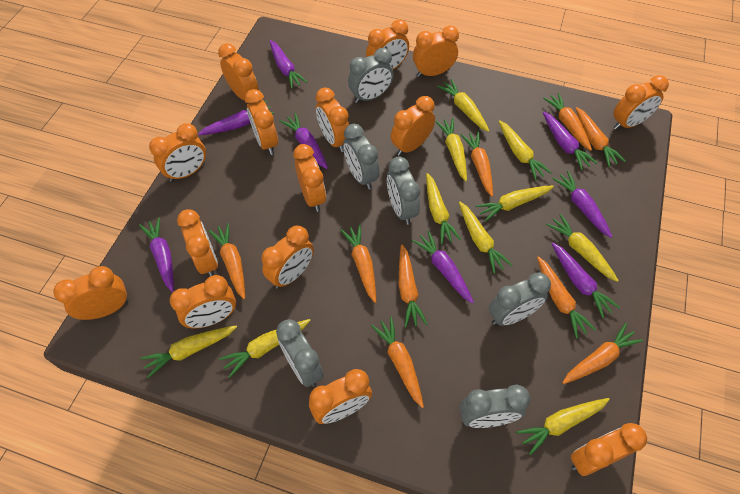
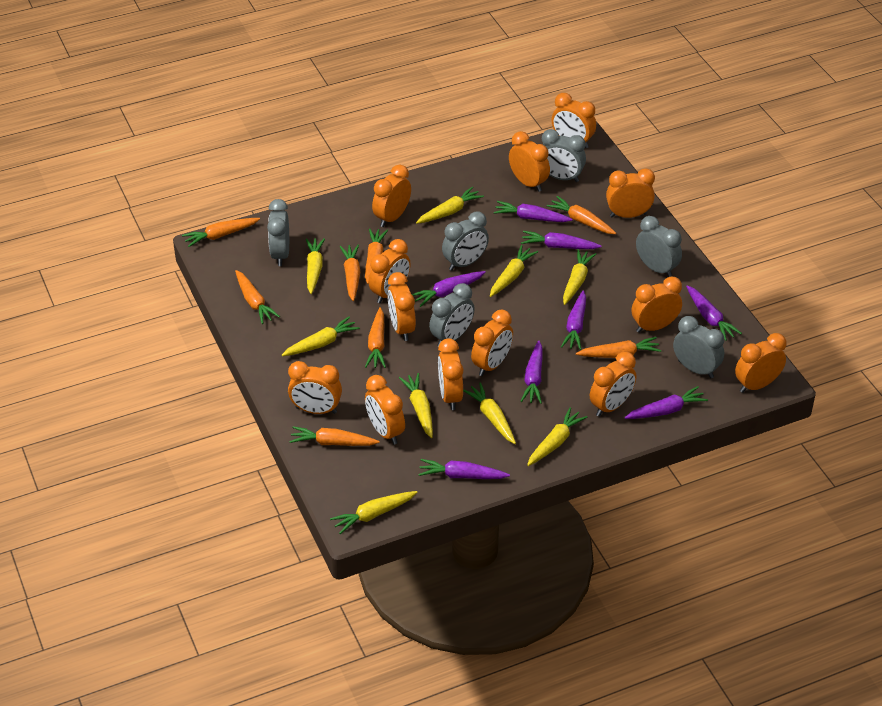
orange carrot: [209,223,245,299] [341,224,376,303] [371,317,424,408] [399,244,427,328] [461,131,493,197] [537,256,596,338] [543,93,592,151] [562,323,643,384] [576,107,625,167] = 9 -> [182,218,260,247] [235,270,280,324] [290,426,380,446] [339,244,360,301] [365,228,388,284] [365,307,386,368] [547,196,616,234] [576,337,661,358] = 8
orange clock: [53,266,129,320] [149,123,206,182] [170,275,236,329] [177,209,218,276] [218,43,258,100] [245,89,278,155] [262,225,314,289] [293,144,326,212] [309,369,372,424] [316,87,349,152] [366,20,409,69] [391,96,435,156] [413,25,459,77] [571,423,647,476] [613,75,669,130] = 15 -> [288,361,342,414] [365,375,405,445] [369,239,410,303] [372,165,411,227] [387,272,416,341] [438,339,463,410] [471,310,513,376] [509,131,550,192] [552,93,596,148] [590,352,636,417] [606,168,655,218] [632,276,682,333] [735,333,787,393] = 13
yellow carrot: [140,325,237,378] [219,319,311,378] [426,173,461,244] [435,118,467,181] [437,79,489,132] [459,202,512,274] [475,185,554,222] [499,120,552,180] [516,398,610,455] [546,214,619,282] = 10 -> [282,316,360,356] [306,238,325,294] [330,491,418,534] [399,373,433,438] [416,187,484,224] [463,382,516,444] [490,245,538,297] [527,407,587,466] [563,249,596,305] = 9

